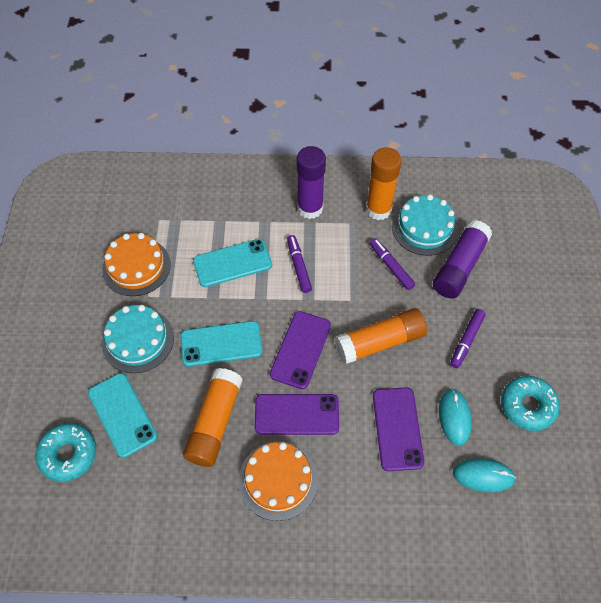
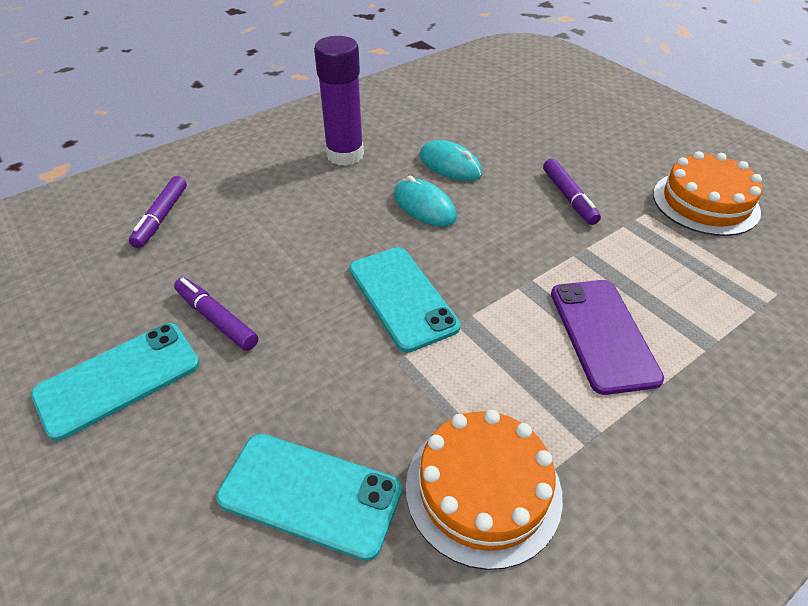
orange glue stick: [183,368,243,467] [335,308,427,364] [366,147,402,220] = 3 -> none = 0
purple glue stick: [296,146,326,219] [433,220,492,299] = 2 -> [314,36,364,166] = 1
purple phone: [255,394,339,435] [270,311,331,389] [373,387,424,471] = 3 -> [551,280,664,395] = 1
turquoise cake: [102,305,174,373] [392,194,458,256] = 2 -> none = 0
turquoise donut: [36,423,96,482] [501,376,560,431] = 2 -> none = 0

